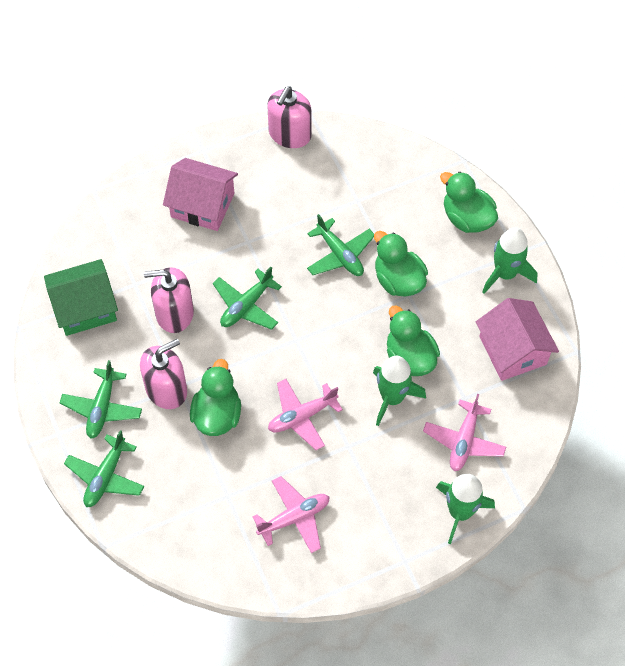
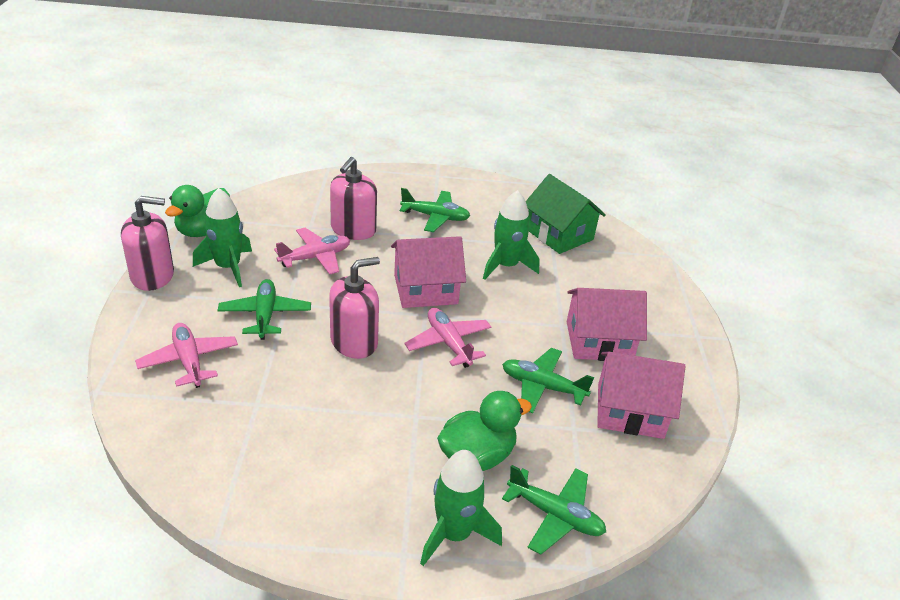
green duck: [190,359,241,436] [374,231,428,297] [387,305,440,376] [440,172,498,233] = 4 -> [165,185,230,237] [437,391,532,471] = 2
pink house: [163,158,238,231] [476,298,559,381] = 2 -> [391,236,466,308] [567,288,647,361] [597,352,685,439] = 3

